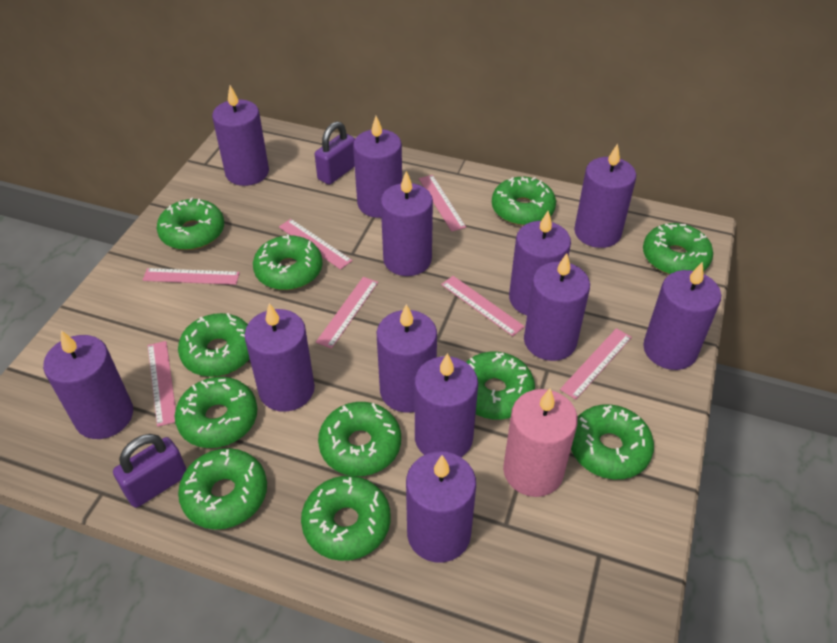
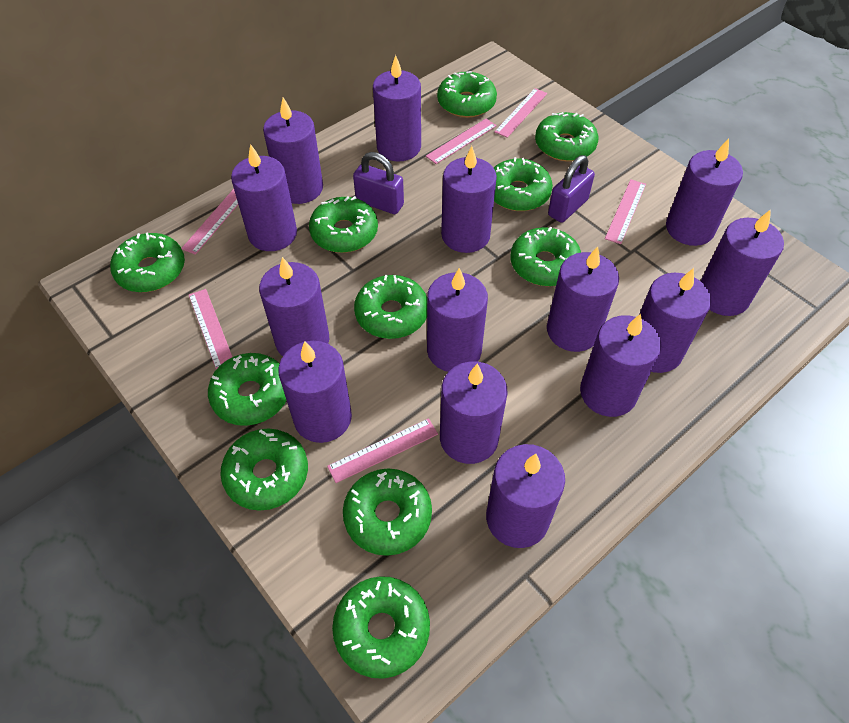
pink candle: [503,388,578,497] = 1 -> none = 0
pink ruler: [143,268,240,285] [148,341,176,427] [279,219,353,270] [316,277,378,349] [419,175,466,232] [441,276,525,336] [560,328,632,400] = 7 -> [181,189,238,255] [189,289,232,369] [327,418,438,483] [426,119,497,164] [494,88,547,138] [605,179,646,244] = 6
purple candle: [43,330,133,439] [212,85,269,186] [245,303,315,412] [353,116,402,218] [377,304,437,413] [381,171,433,276] [406,451,476,562] [414,353,478,457] [509,211,571,315] [524,253,590,361] [574,143,636,248] [643,262,721,370] = 12 -> [231,144,297,251] [259,257,329,356] [263,97,323,204] [278,341,352,443] [373,55,421,161] [427,268,488,372] [440,361,508,464] [441,146,497,253] [486,444,565,548] [547,246,619,352] [580,314,662,417] [639,268,711,373] [666,139,743,246] [701,209,784,316] = 14

